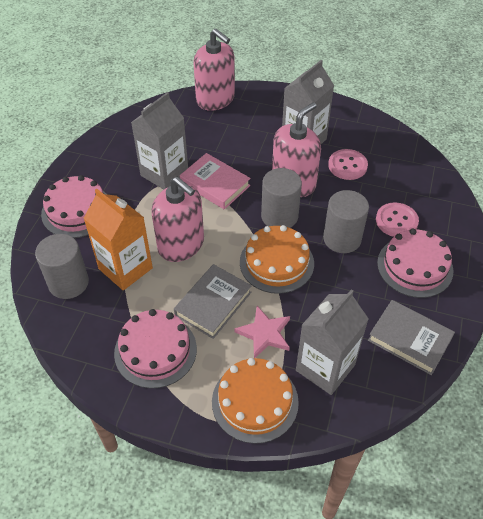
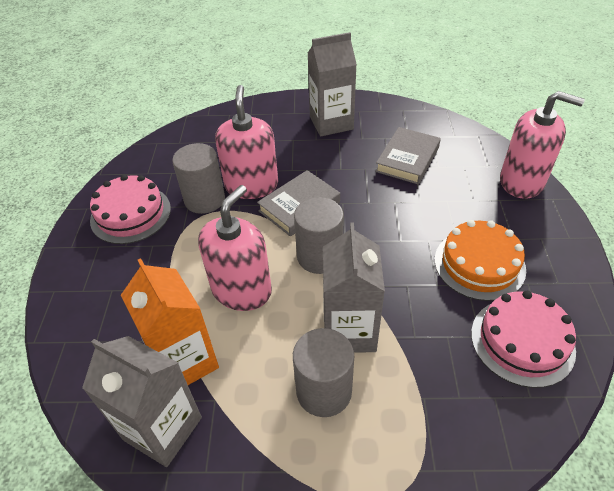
orange cake: [212,358,299,444] [240,225,314,294] = 2 -> [435,220,526,301] = 1
pink book: [180,153,251,210] = 1 -> none = 0
pink button: [328,149,368,180] [376,202,419,237] = 2 -> none = 0
pink cake: [41,175,106,238] [114,309,197,388] [377,229,453,298] = 3 -> [90,174,171,244] [471,291,576,388] = 2
pink star: [234,306,290,358] = 1 -> none = 0

